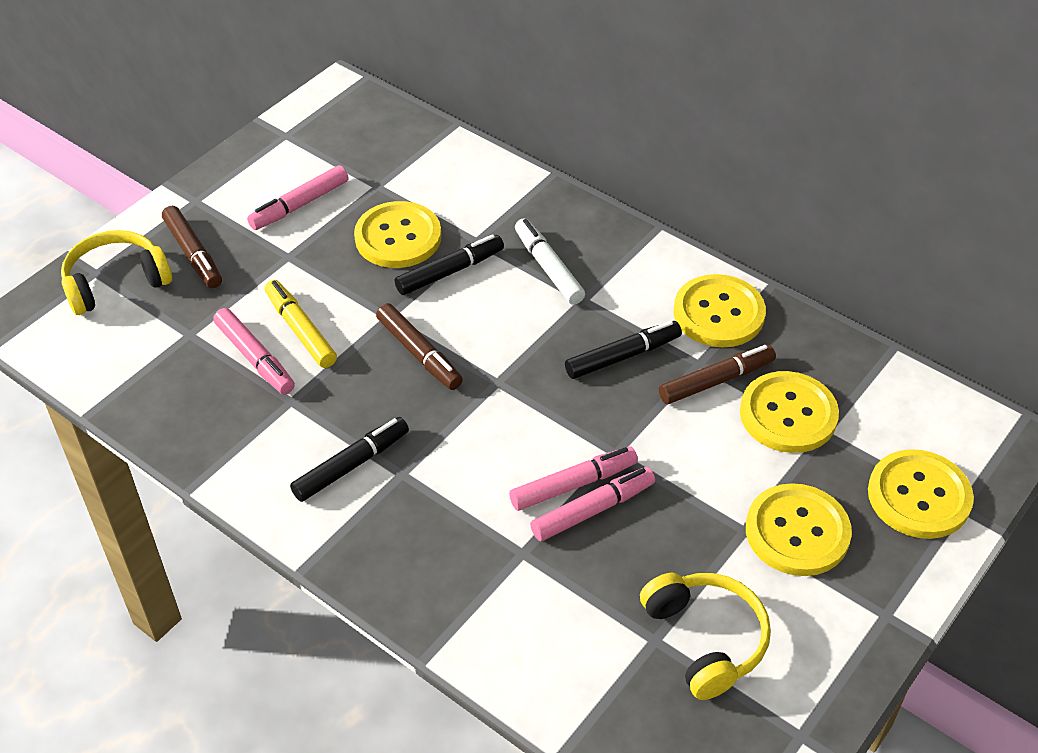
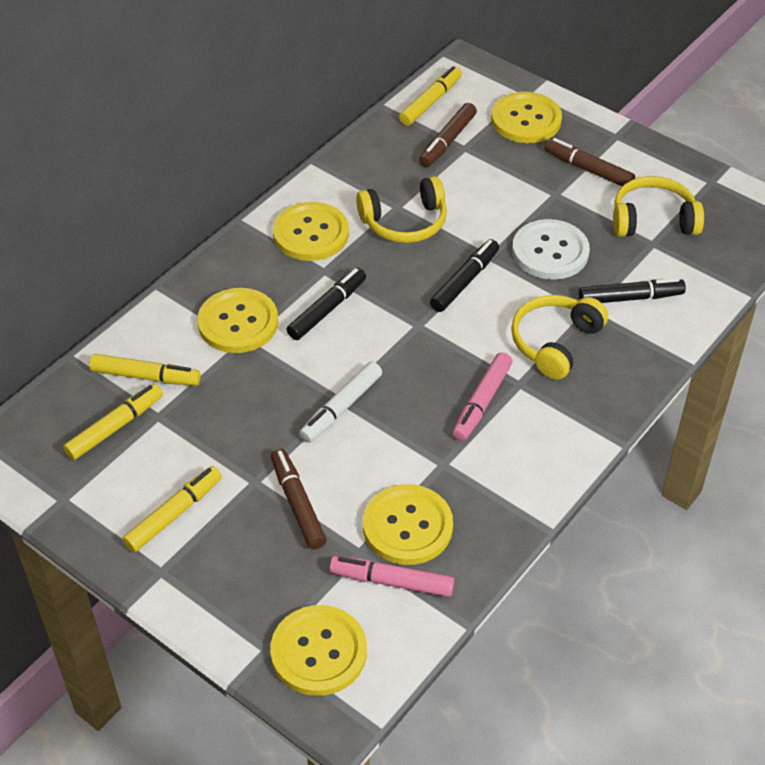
pink marker: [213,308,295,395] [247,165,348,230] [509,446,638,511] [530,467,655,541] = 4 -> [329,556,454,597] [452,352,512,441] = 2
white button: none = 0 -> [512,219,590,280] = 1
yellow headphones: [61,230,172,315] [640,573,771,700] = 2 -> [356,176,447,243] [511,295,608,380] [613,176,704,237] = 3
yellow marker: [265,280,337,368] = 1 -> [63,384,163,460] [89,354,201,386] [122,466,222,552] [399,66,462,126] = 4

